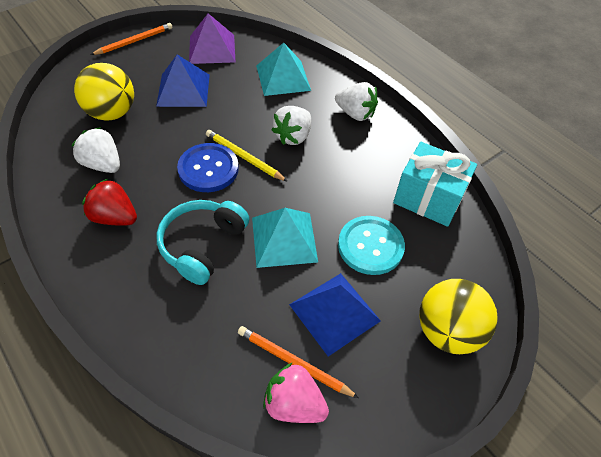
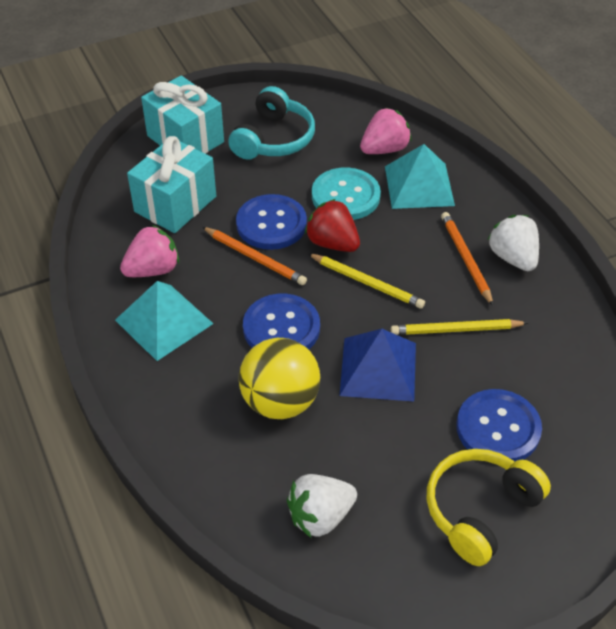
blue button: [177,143,239,192] = 1 -> [236,194,307,250] [243,294,320,350] [456,389,542,461] = 3
blue pyramid: [156,54,210,107] [289,273,381,356] = 2 -> [339,329,416,401] = 1
pink strawberry: [263,362,329,423] = 1 -> [120,225,179,277] [360,107,412,154] = 2
purple pyramid: [189,13,235,64] = 1 -> none = 0
turquoise gift: [393,142,477,227] = 1 -> [127,136,216,233] [141,76,224,154] = 2
white strawberry: [71,127,120,173] [272,106,311,145] [335,82,378,121] = 3 -> [287,474,357,538] [488,215,539,271] = 2
yellow ball: [74,63,134,121] [419,279,498,354] = 2 -> [239,338,320,419] = 1
yellow headphones: none = 0 -> [427,449,551,566] = 1
yellow pencil: [206,130,288,182] = 1 -> [308,253,425,309] [391,319,528,335] = 2

